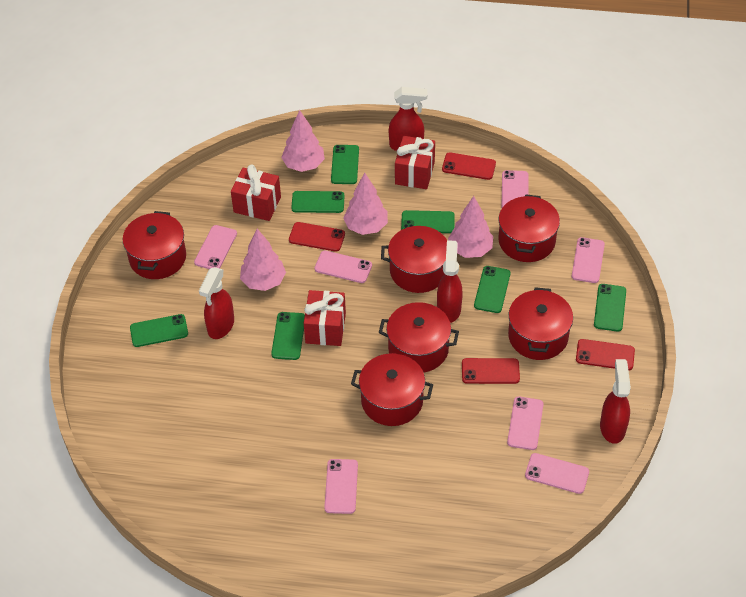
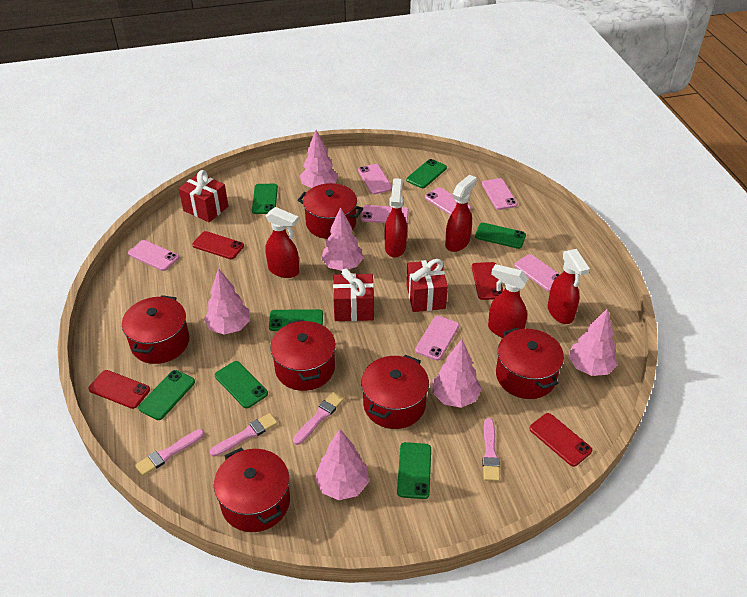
pink brush: none = 0 -> [135,429,204,476] [210,413,278,457] [293,392,344,445] [482,418,500,481] = 4
pink tree: [240,229,286,291] [281,110,325,172] [343,173,388,235] [448,196,493,258] = 4 -> [204,268,250,334] [300,130,338,188] [315,429,369,500] [321,207,364,271] [433,339,482,408] [569,308,617,376] = 6
red spray bottle: [199,267,234,339] [389,87,427,151] [437,240,463,323] [600,359,631,444] = 4 -> [265,207,299,278] [385,178,407,258] [445,175,477,252] [488,264,528,338] [548,249,590,324] = 5

